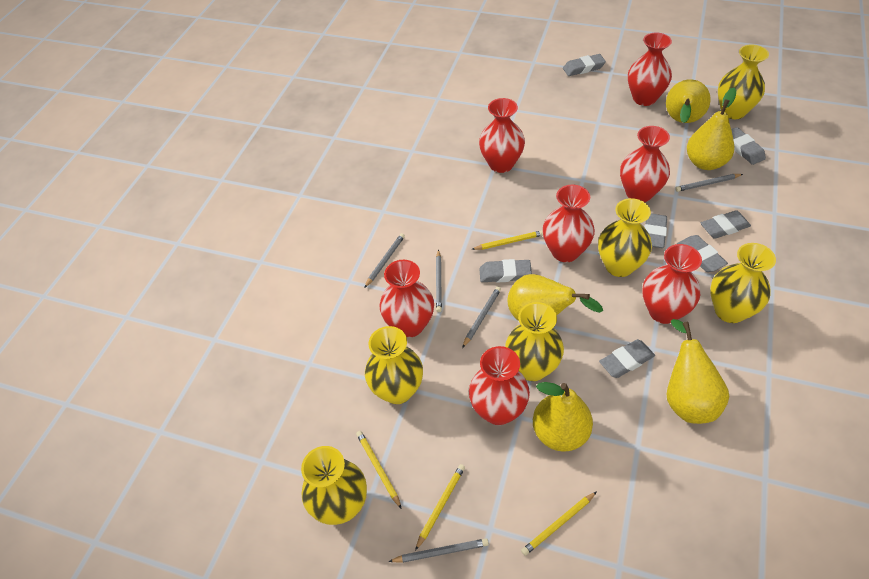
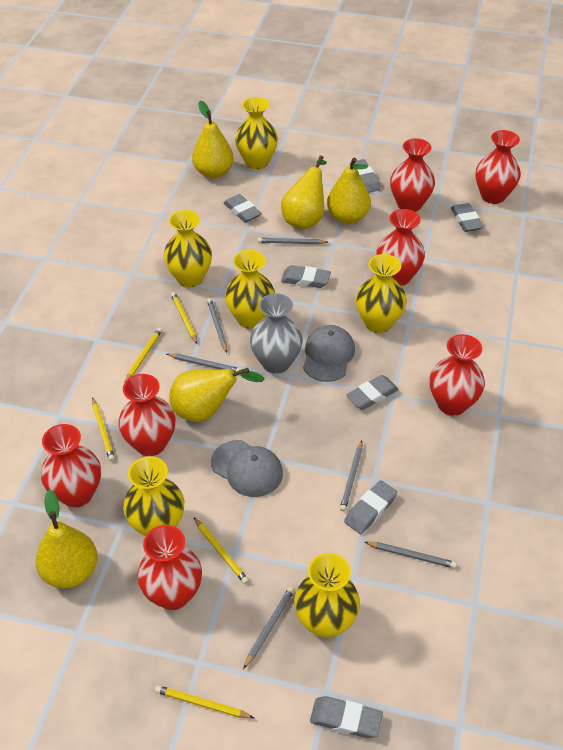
grey cap: none = 0 -> [211,440,283,497] [303,325,355,382] = 2
grey pencil: [364,233,405,288] [388,538,489,563] [436,249,442,312] [462,286,501,348] [675,174,743,192] = 5 -> [167,353,241,373] [207,298,227,353] [243,587,295,669] [258,238,328,244] [340,441,362,512] [365,542,457,568] = 6
grey vase: none = 0 -> [250,293,303,374] = 1
yellow pencil: [356,431,402,509] [415,464,465,551] [471,230,543,250] [521,491,597,556] = 4 -> [92,397,115,461] [125,328,162,382] [155,685,254,718] [171,292,197,344] [194,517,249,584] = 5

